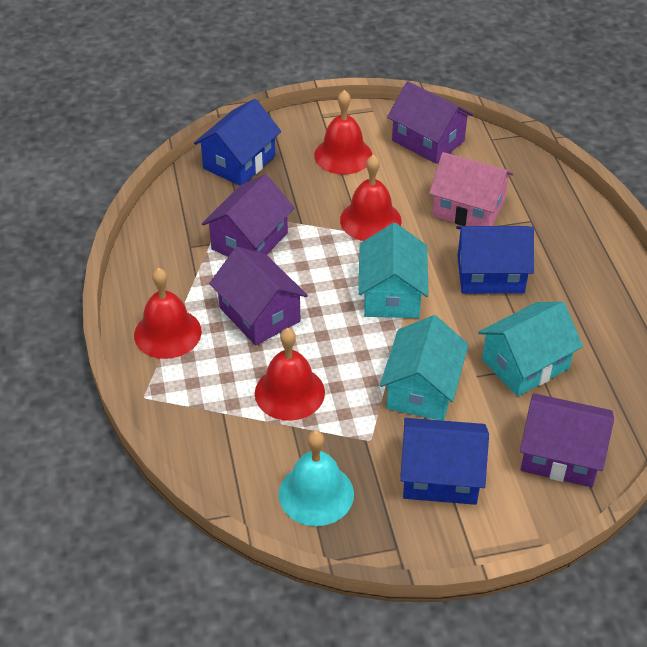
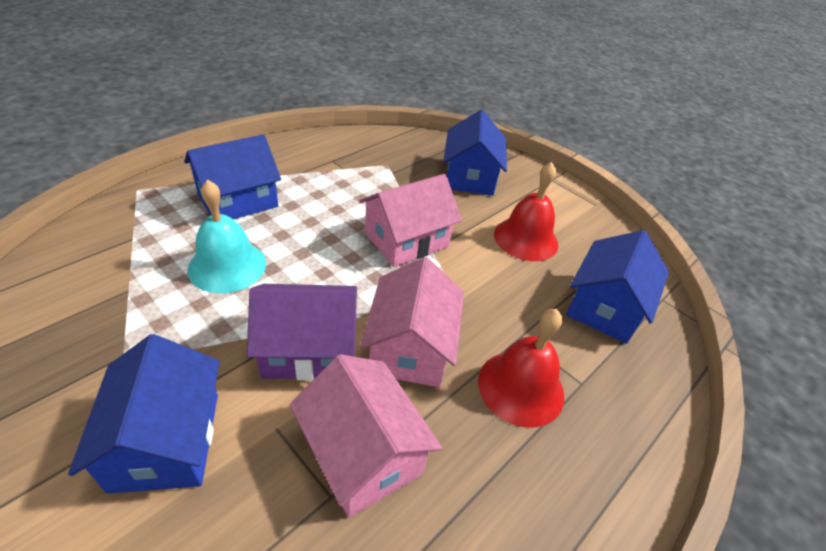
blue house: [194,99,281,186] [400,418,489,505] [456,226,534,294] = 3 -> [68,334,220,494] [184,134,281,219] [443,110,507,196] [566,230,669,344] = 4
pink house: [429,152,514,226] = 1 -> [290,354,442,517] [359,174,462,267] [360,257,464,387] = 3
purple house: [202,174,294,257] [209,247,308,346] [387,81,474,164] [520,393,614,487] = 4 -> [247,284,357,380] = 1
red bell: [134,268,202,359] [255,328,325,421] [314,90,372,174] [340,155,402,241] = 4 -> [478,309,564,428] [494,162,558,261] = 2
turquoise house: [358,223,429,318] [380,315,469,421] [478,302,583,396] = 3 -> none = 0

